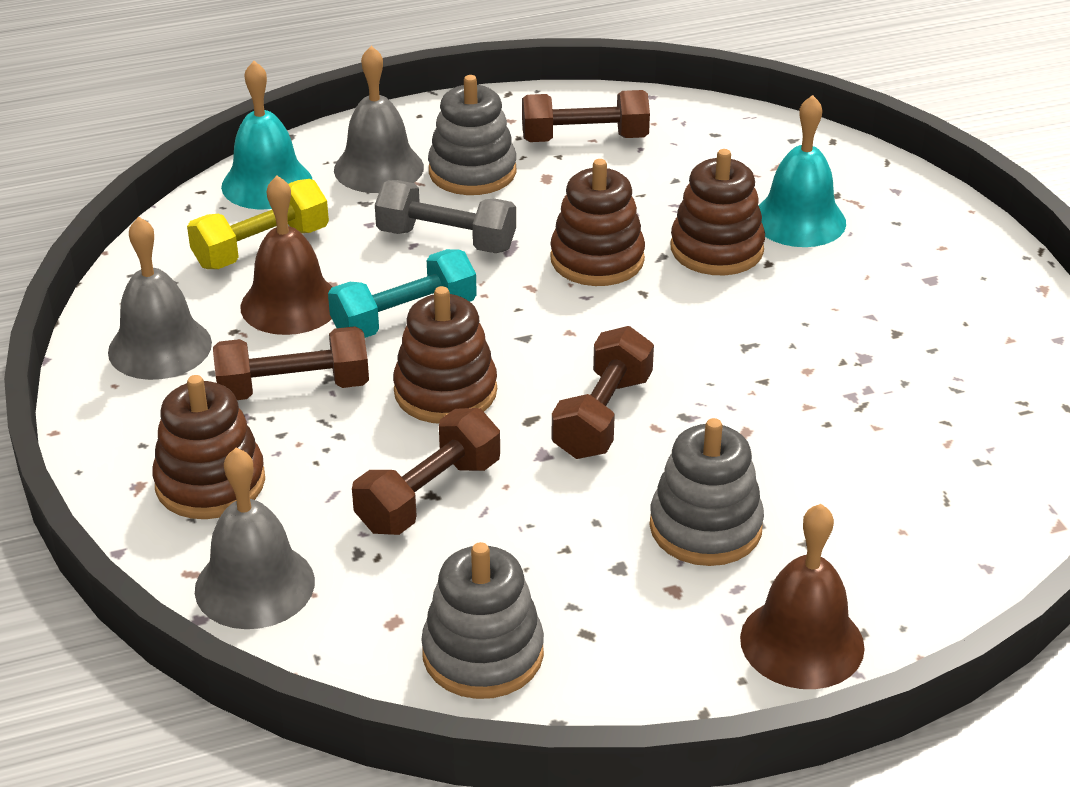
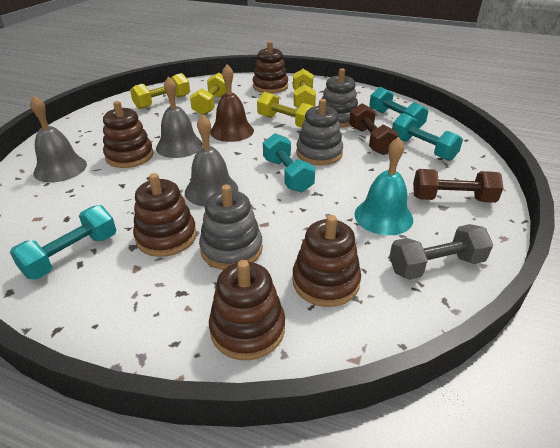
brown bell: [241,176,332,335] [740,504,865,689] = 2 -> [210,65,254,142] = 1
brown dumbbell: [213,326,369,400] [352,408,500,535] [522,90,650,142] [552,326,654,459] = 4 -> [349,103,398,155] [413,169,503,203] = 2
brown stacking toy: [152,375,265,519] [393,286,497,424] [550,159,645,286] [671,149,765,275] = 4 -> [103,101,154,168] [133,173,197,257] [209,260,285,360] [253,41,288,93] [292,215,361,307] = 5
turquoise bell: [221,61,313,209] [759,95,846,247] = 2 -> [354,137,413,235] = 1
turquoise dumbbell: [328,249,477,338] = 1 -> [10,205,117,279] [263,133,315,193] [369,87,428,129] [392,113,463,161] = 4
yellow dumbbell: [187,179,329,269] = 1 -> [130,73,190,109] [190,73,227,115] [257,92,314,128] [293,69,316,108] = 4

